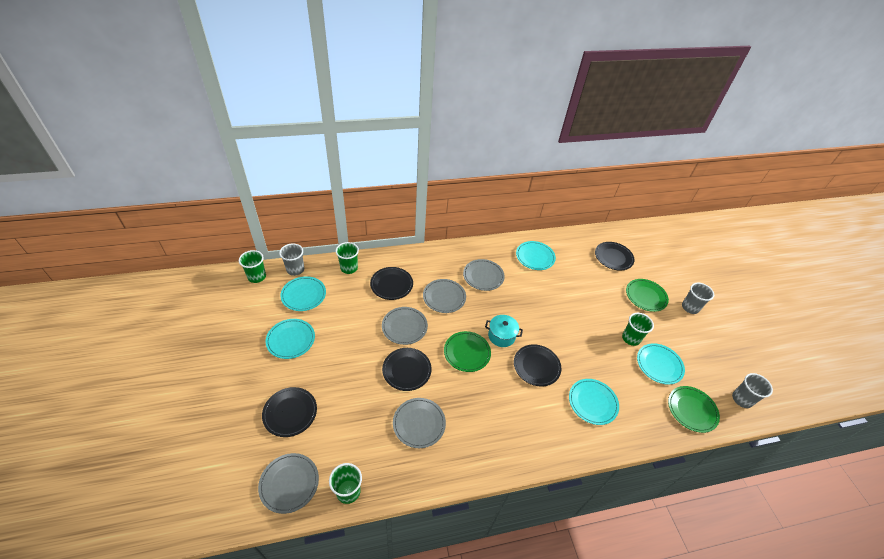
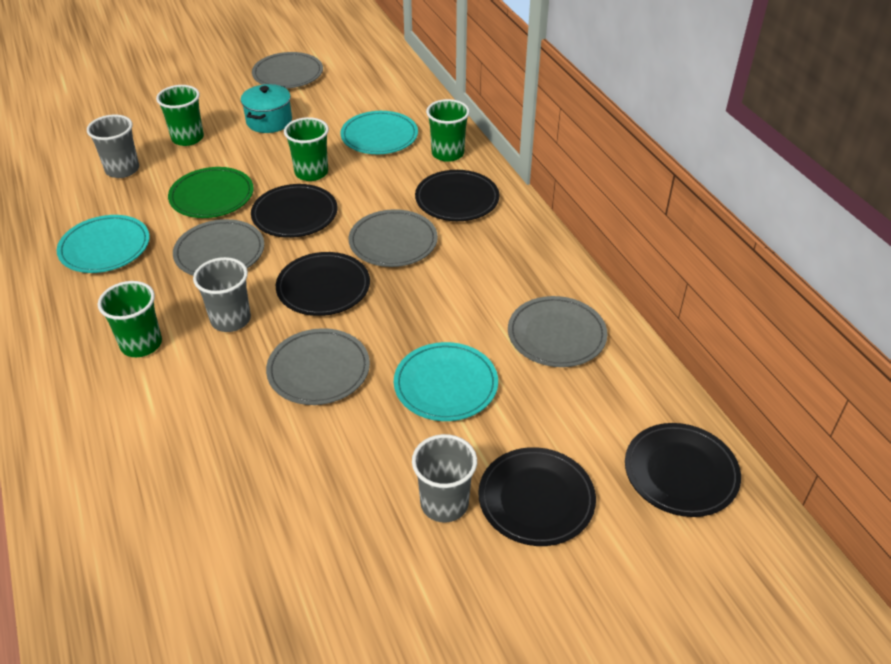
green plate: [444,331,491,372] [626,279,669,312] [668,386,720,433] = 3 -> [168,167,254,218] = 1
turquoise plate: [266,319,315,359] [280,276,326,311] [516,241,556,270] [569,379,619,425] [637,343,685,385] = 5 -> [57,215,150,273] [341,111,418,154] [394,342,498,421] = 3

